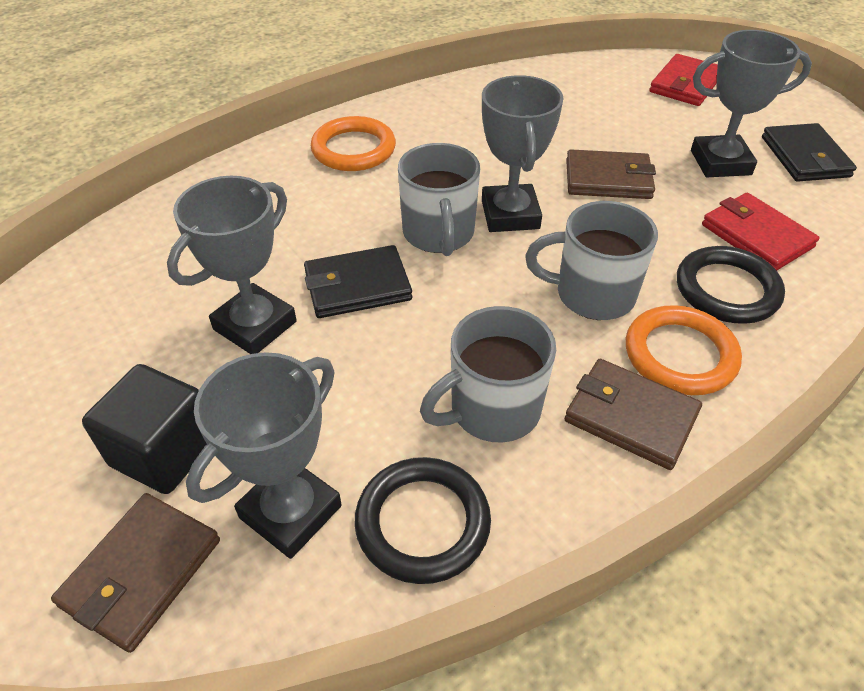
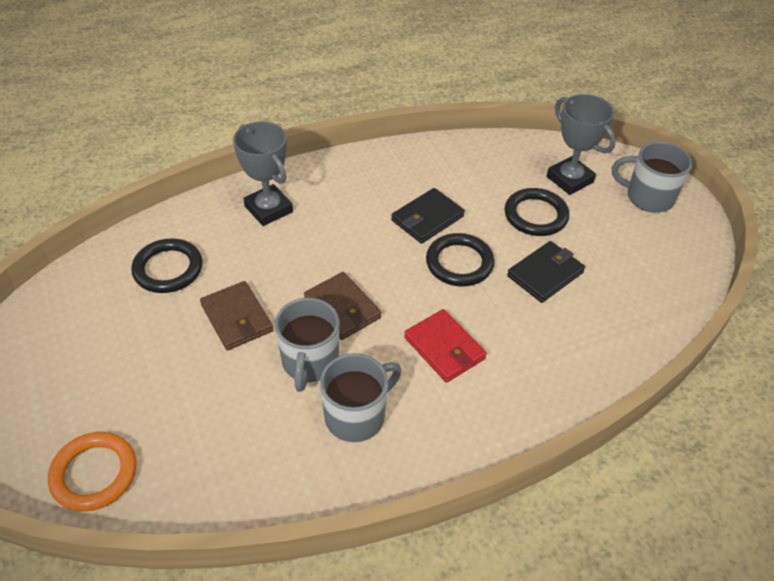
black cube: [82,364,207,494] = 1 -> none = 0
black ring: [355,457,491,584] [677,246,785,324] = 2 -> [131,238,203,293] [426,233,494,286] [505,188,569,236] = 3
brown wallet: [51,493,220,653] [565,359,702,470] [566,149,656,199] = 3 -> [200,281,273,350] [304,272,382,340] = 2
grey trophy: [167,176,297,354] [186,352,342,559] [482,75,564,232] [691,30,812,177] = 4 -> [233,122,293,226] [547,94,616,195] = 2
orange ring: [311,116,396,171] [626,305,742,395] = 2 -> [48,432,136,512] = 1
red wallet: [649,54,718,106] [702,193,819,271] = 2 -> [404,309,487,383] = 1

